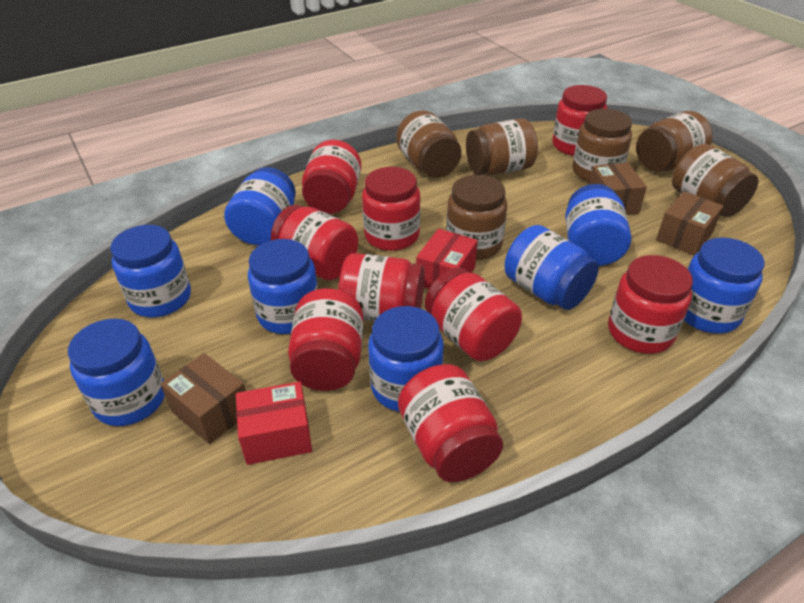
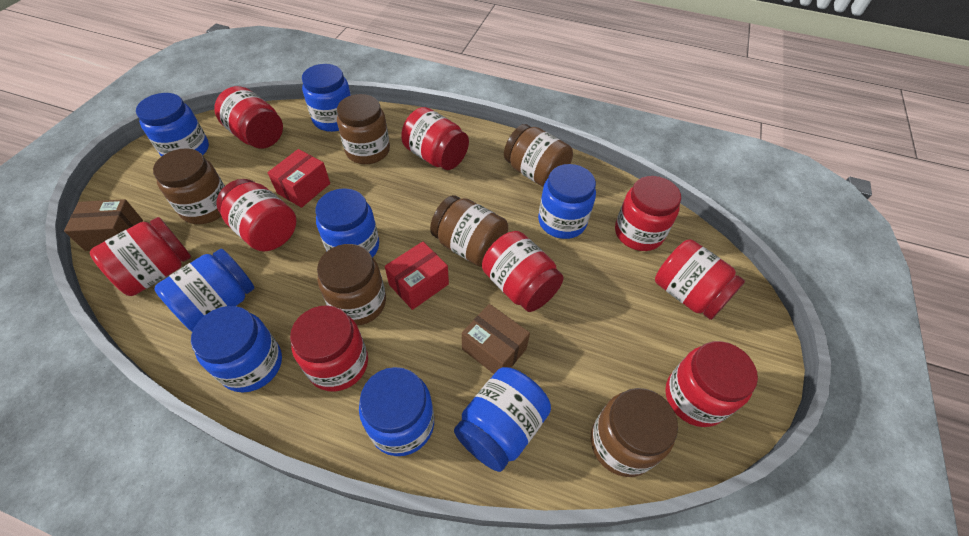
brown box: [160,353,246,444] [589,163,647,215] [656,191,723,255] = 3 -> [64,199,143,251] [462,304,530,374] = 2

